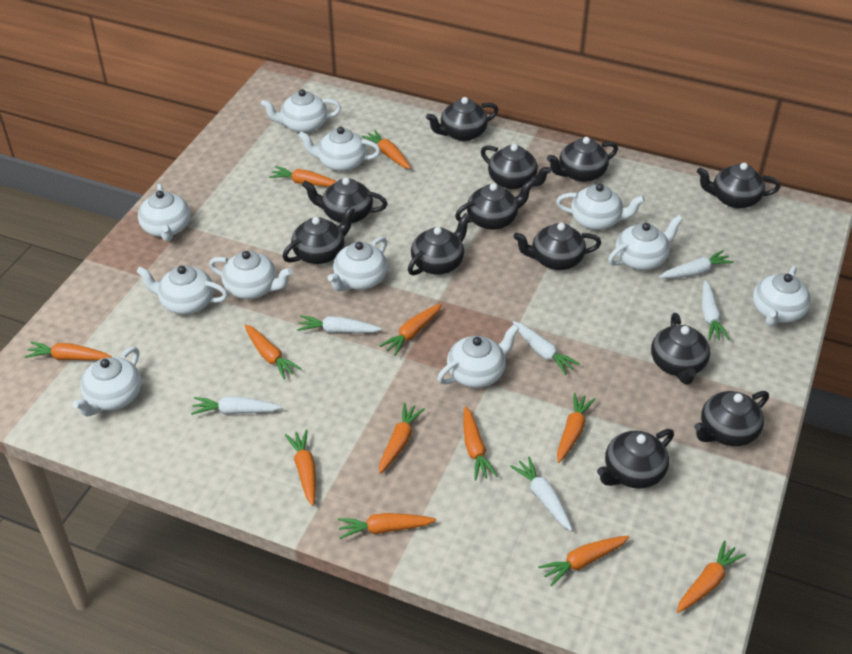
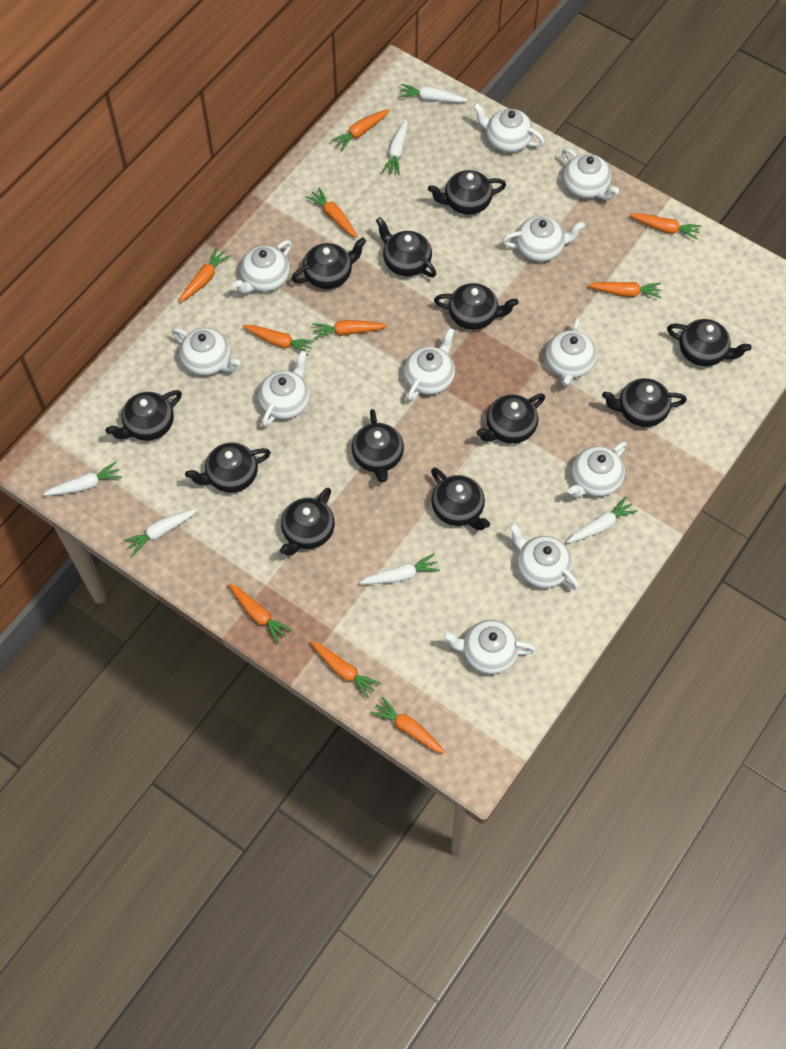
orange carrot: [24,342,112,360] [244,324,302,379] [269,166,337,187] [285,429,316,506] [338,513,436,539] [361,130,411,169] [379,304,442,356] [379,403,425,474] [464,406,498,481] [538,536,629,586] [557,393,595,463] [676,540,745,613] = 12 -> [179,247,231,303] [228,583,292,644] [242,325,315,356] [306,188,358,238] [310,641,381,699] [312,320,387,339] [331,109,389,151] [370,697,446,754] [587,282,661,298] [629,213,701,240] = 10

